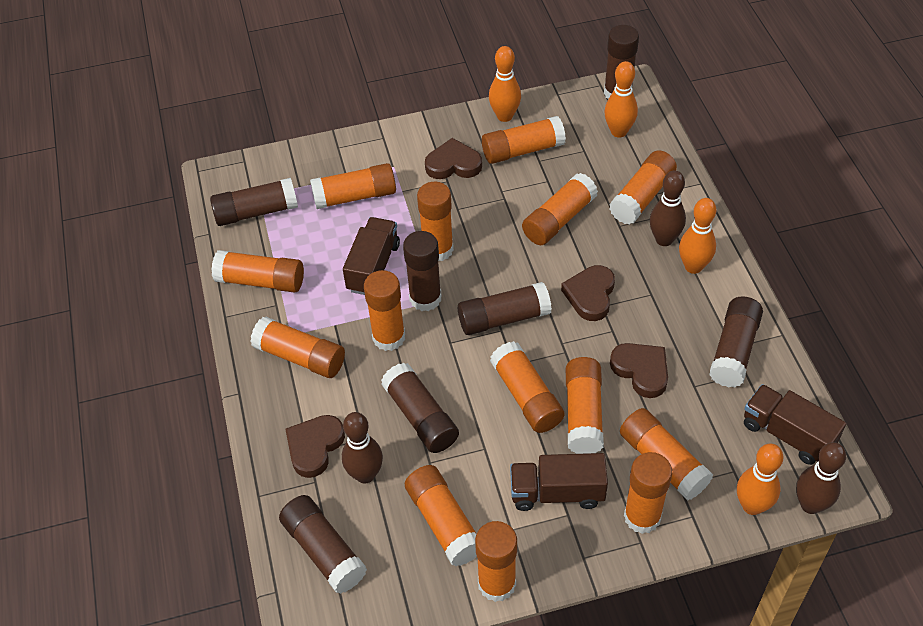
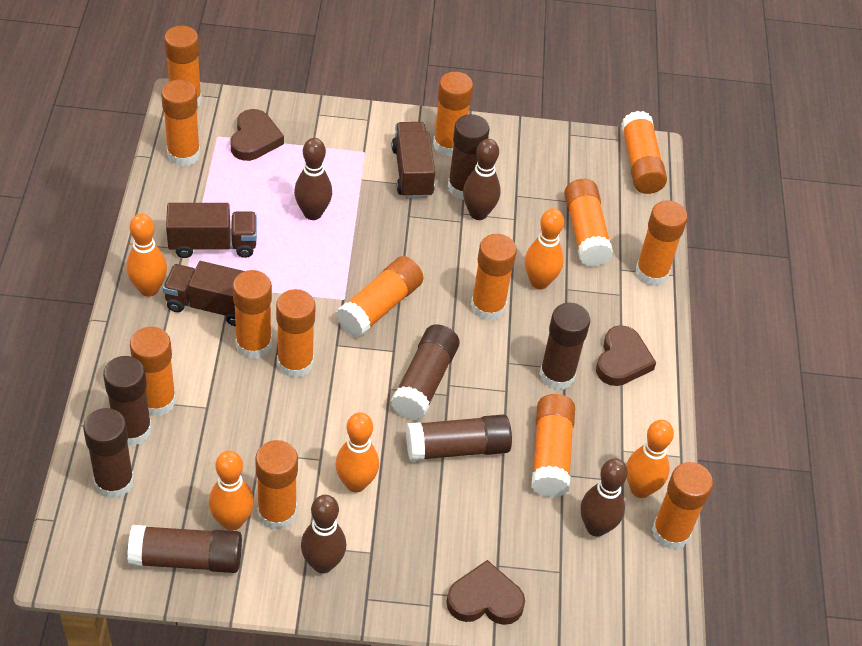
brown bowling pin: [342,412,383,483] [650,170,686,246] [796,442,846,514] = 3 -> [294,138,332,220] [301,495,346,573] [463,139,501,220] [581,458,628,537] = 4
brown heart: [285,415,345,478] [425,138,482,179] [561,265,615,321] [610,343,668,398] = 4 -> [231,109,284,161] [446,560,525,625] [596,325,656,386] = 3
orange bowling pin: [489,46,521,122] [604,61,638,138] [679,198,716,274] [737,444,783,515] = 4 -> [126,213,167,297] [209,451,254,531] [335,412,379,492] [525,208,564,289] [626,420,674,498] = 5

